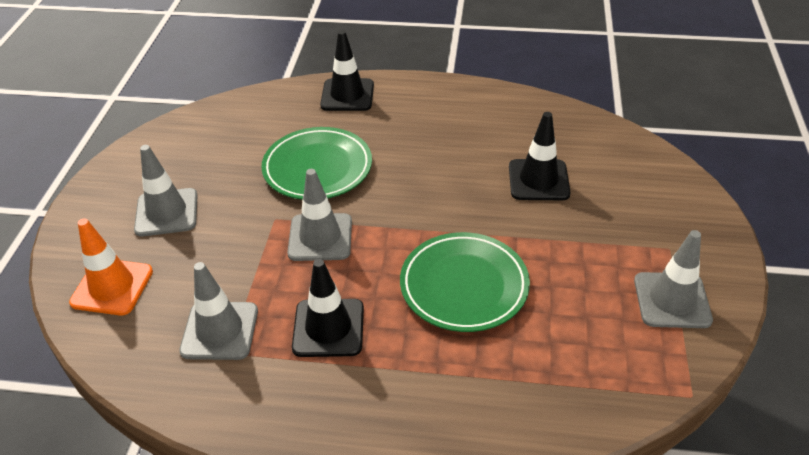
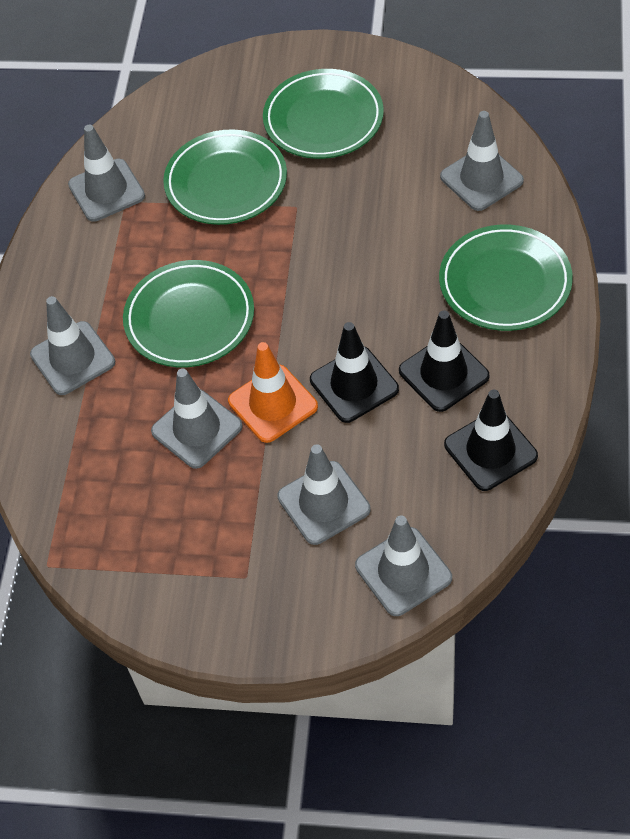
green plate: [261,127,372,200] [400,232,530,332] = 2 -> [123,260,254,367] [163,129,287,225] [263,69,384,159] [439,225,573,331] = 4
grey traffic cone: [134,145,198,237] [179,262,258,360] [287,169,352,261] [634,230,713,328] = 4 -> [30,296,115,395] [68,125,145,222] [151,368,243,469] [277,444,371,545] [355,515,452,616] [440,111,524,211] = 6

